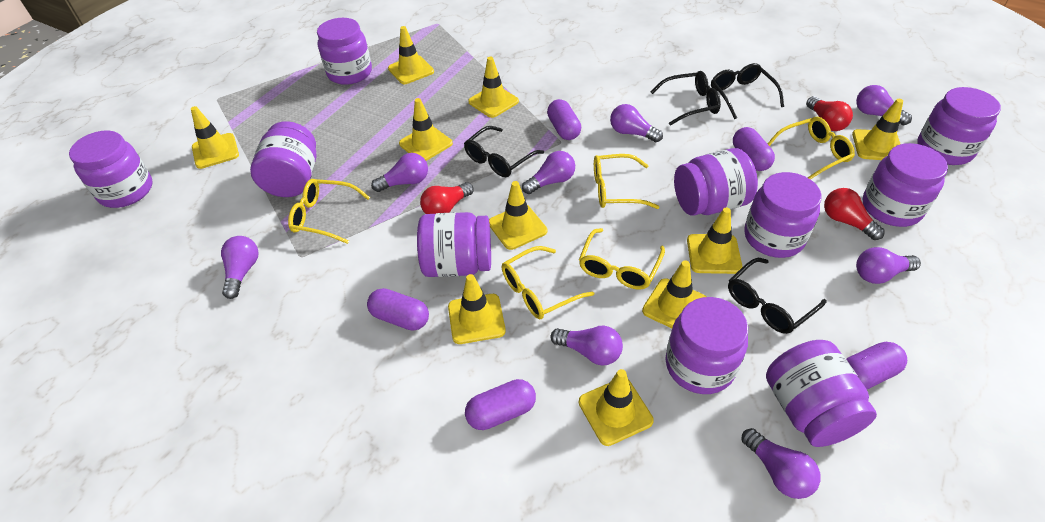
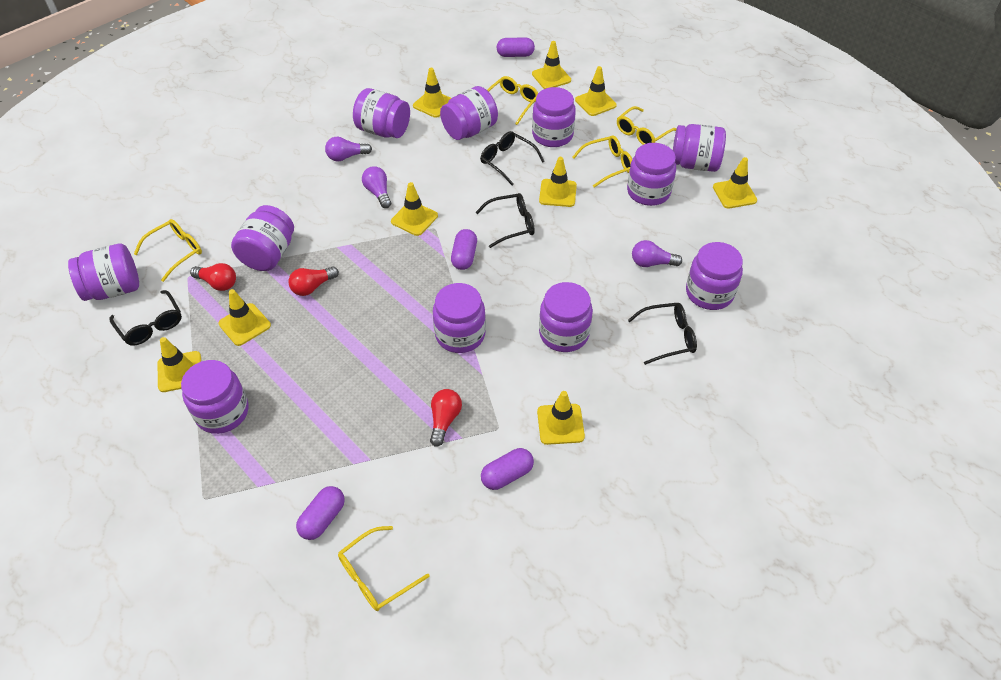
purple capsule: [367,288,429,331] [465,379,536,430] [547,99,581,140] [733,127,775,171] [846,342,907,389] = 5 -> [296,486,345,540] [451,229,477,270] [481,448,534,490] [496,37,535,57] = 4
purple jar: [69,130,153,208] [250,121,317,197] [317,18,372,85] [417,212,491,277] [665,297,748,394] [674,148,758,216] [744,172,822,258] [766,340,877,447] [863,143,948,227] [917,87,1001,165] = 10 -> [68,243,139,301] [181,360,248,434] [231,205,294,271] [353,88,410,138] [433,283,486,353] [440,86,498,140] [532,87,576,147] [539,282,593,352] [627,143,676,206] [673,124,726,172] [686,242,743,310] = 11
purple light bulb: [221,236,259,299] [371,153,428,192] [522,151,575,194] [551,326,623,366] [610,104,663,142] [742,428,821,499] [856,85,912,125] [856,247,921,284] = 8 -> [325,137,372,161] [362,166,391,208] [632,240,682,267] = 3
yellow traffic cone: [191,106,239,169] [388,26,434,84] [399,98,453,161] [448,274,506,344] [468,57,519,118] [489,181,547,250] [579,369,654,446] [642,260,707,328] [687,207,743,274] [852,99,903,160] = 10 -> [158,337,201,392] [218,289,271,346] [391,182,438,236] [413,68,451,118] [532,41,571,89] [537,391,585,445] [539,157,577,207] [575,66,617,116] [713,157,757,209] = 9

